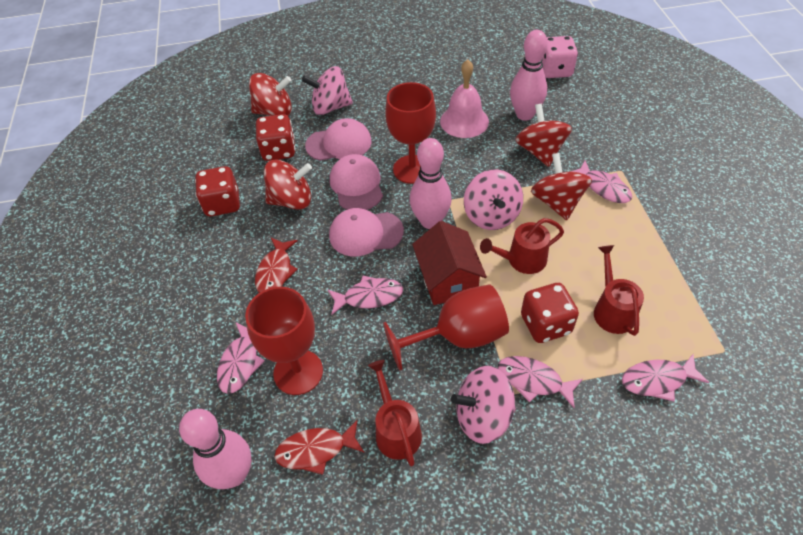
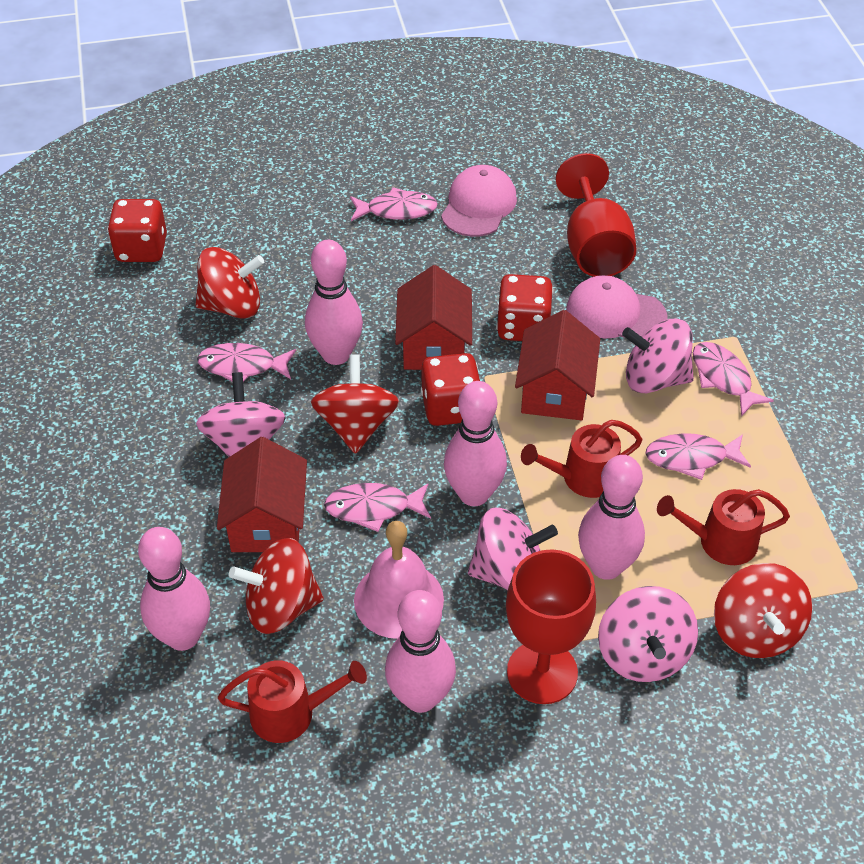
pink bowling pin: [179,409,251,489] [410,138,452,229] [510,30,547,121] = 3 -> [138,527,210,651] [305,240,363,365] [385,590,456,713] [444,381,507,506] [578,455,645,580] = 5
pink cap: [305,118,371,161] [329,208,404,256] [330,154,383,210] = 3 -> [441,165,517,237] [566,275,668,339] = 2
pink dice: [542,36,578,78] = 1 -> none = 0
pink spinning top: [302,66,353,115] [451,366,516,444] [464,169,523,230] = 3 -> [196,372,286,457] [468,508,558,590] [598,586,698,682] [622,319,694,393] = 4
red fish: [255,238,298,293] [274,420,365,475] = 2 -> none = 0
red goblet: [245,287,323,395] [383,284,509,370] [385,82,436,184] = 3 -> [506,549,596,704] [556,153,637,277] = 2
red house: [412,221,487,305] = 1 -> [217,437,307,552] [395,265,472,370] [515,310,600,420] = 3

